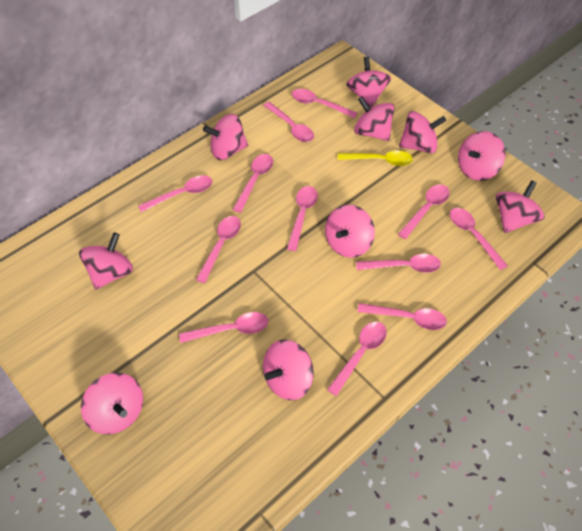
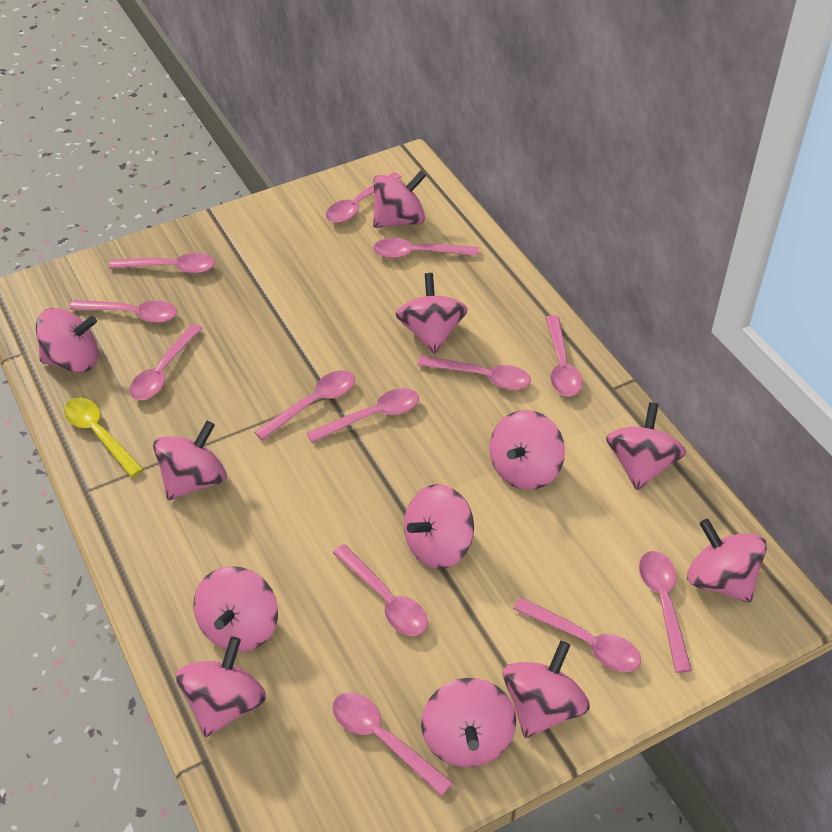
pink spinning top: [79,232,133,289] [81,373,143,434] [203,114,248,160] [263,340,314,400] [325,205,375,258] [346,56,391,108] [354,96,395,141] [399,111,446,153] [458,131,506,181] [496,180,545,233] = 10 -> [36,308,98,373] [153,421,226,500] [176,636,266,737] [194,566,278,652] [373,171,426,228] [395,273,468,354] [404,484,474,569] [421,678,516,767] [490,410,565,490] [503,641,590,738] [606,402,686,490] [687,519,767,603] = 12
pink spoon: [138,175,212,212] [179,312,268,343] [196,216,241,283] [233,154,273,213] [263,102,314,142] [287,186,318,251] [292,89,358,118] [327,322,387,396] [356,254,441,273] [357,303,447,330] [398,185,450,239] [450,208,508,270] = 12 -> [70,300,177,323] [109,253,215,274] [129,324,203,400] [255,370,355,441] [307,388,419,443] [326,172,402,223] [332,692,453,796] [333,544,428,636] [373,238,479,258] [417,356,531,390] [513,597,641,672] [545,315,583,396] [639,551,692,673] = 13

